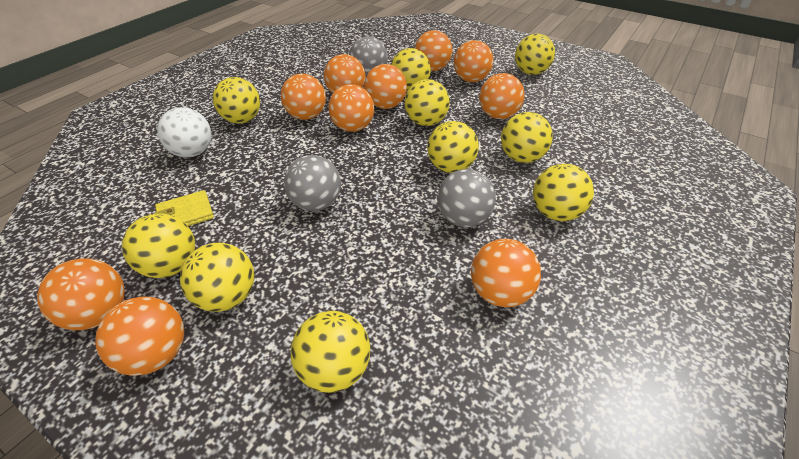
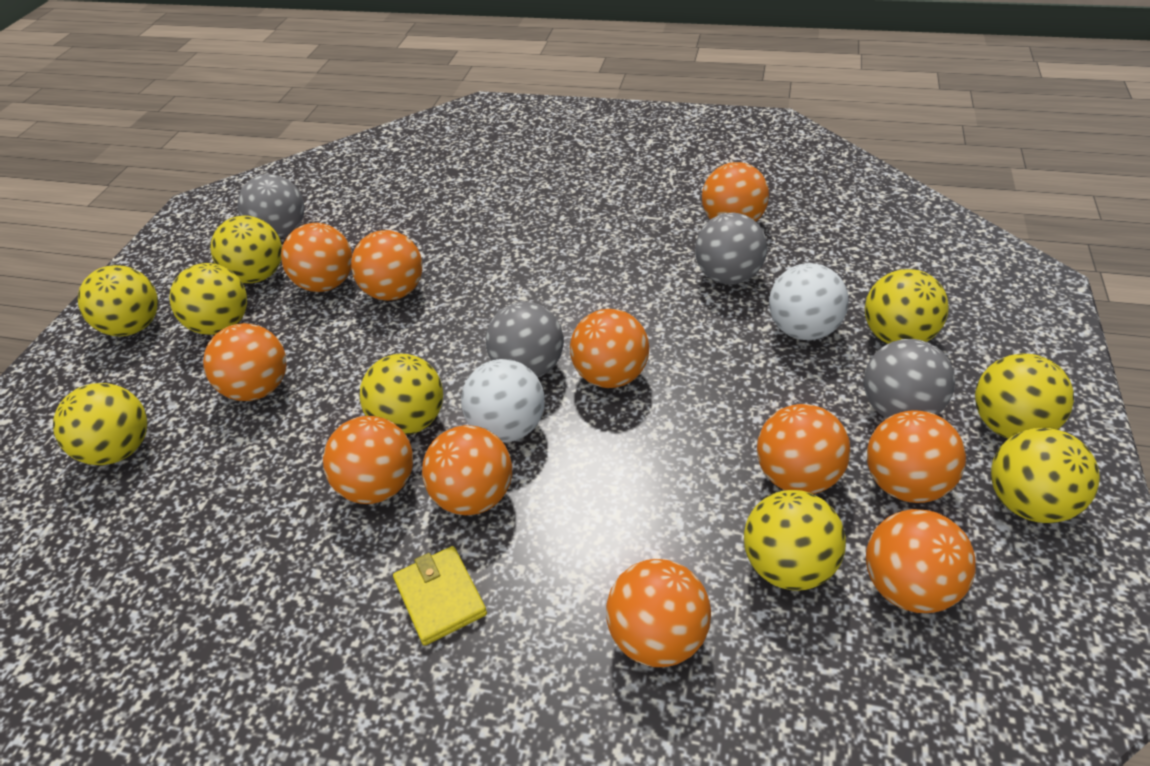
grey ball: [284,155,341,211] [349,36,388,78] [437,169,496,227] = 3 -> [237,174,304,238] [486,302,564,377] [695,213,767,285] [864,339,955,418] = 4
orange ball: [37,259,125,330] [95,297,184,376] [281,74,326,120] [324,54,366,93] [328,84,374,132] [364,64,407,109] [415,30,452,71] [454,40,493,82] [471,239,541,307] [479,73,525,119] = 10 -> [203,323,286,401] [281,223,352,292] [323,416,413,504] [351,230,422,301] [422,425,512,515] [570,309,649,388] [606,559,711,667] [702,162,769,222] [757,404,851,494] [866,509,976,613] [867,410,966,503] = 11
white ball: [157,107,212,157] = 1 -> [461,359,545,442] [769,263,849,340] = 2
yellow ball: [122,213,195,278] [180,243,254,312] [213,77,260,124] [291,311,370,393] [391,48,431,91] [404,79,450,126] [427,121,479,173] [501,112,553,163] [515,34,555,75] [533,164,594,221] = 10 -> [53,383,147,465] [78,265,158,336] [169,263,247,335] [210,216,282,283] [360,354,443,435] [744,490,846,591] [865,269,949,344] [975,354,1074,439] [991,428,1100,523] = 9

